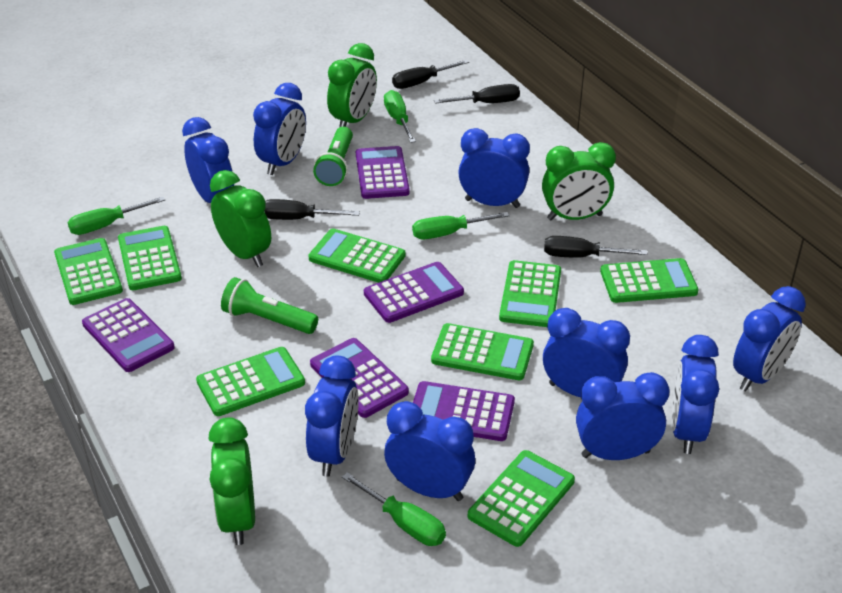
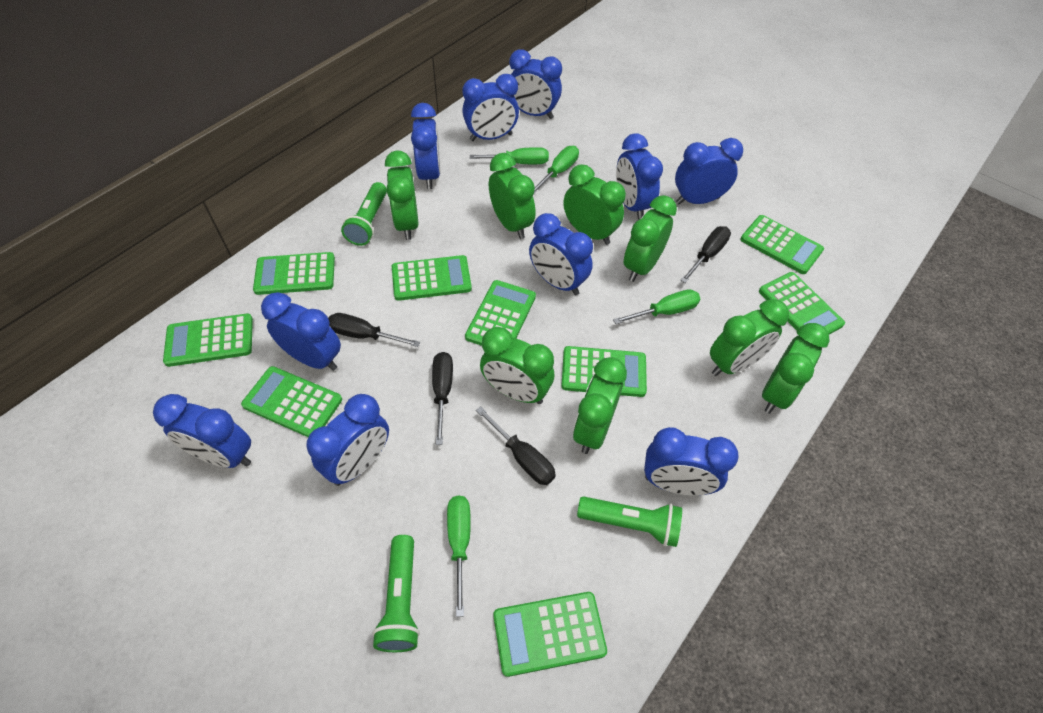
blue clock: [182,117,234,203] [253,83,306,175] [305,356,359,477] [384,401,475,501] [458,128,530,208] [543,308,630,397] [576,372,670,460] [672,335,719,454] [733,286,806,392] = 9 -> [153,394,251,468] [261,292,341,371] [306,394,389,486] [411,103,440,189] [462,74,519,141] [509,49,562,119] [529,213,593,295] [616,133,663,220] [644,427,739,495] [675,138,743,204] = 10
green calculator: [54,238,123,305] [118,226,182,290] [196,347,305,416] [308,229,406,283] [431,323,534,380] [468,450,575,547] [499,260,561,327] [600,258,699,303] = 8 -> [163,313,253,367] [241,366,342,437] [253,252,335,295] [392,255,472,301] [465,280,536,346] [493,592,607,677] [561,346,647,397] [740,215,824,274] [759,272,845,335] = 9
green clock: [208,417,255,545] [210,170,271,267] [327,43,377,127] [542,142,616,220] = 4 -> [385,150,419,240] [480,327,554,404] [489,153,536,239] [563,164,626,245] [573,357,627,454] [624,195,677,282] [710,299,789,376] [762,323,830,414] = 8
green flashlight: [221,277,318,334] [313,127,353,186] = 2 -> [341,182,387,246] [372,535,420,652] [577,496,682,547] = 3
purple calculator: [82,298,175,372] [310,338,409,418] [356,146,410,199] [364,262,464,323] [413,381,515,441] = 5 -> none = 0

